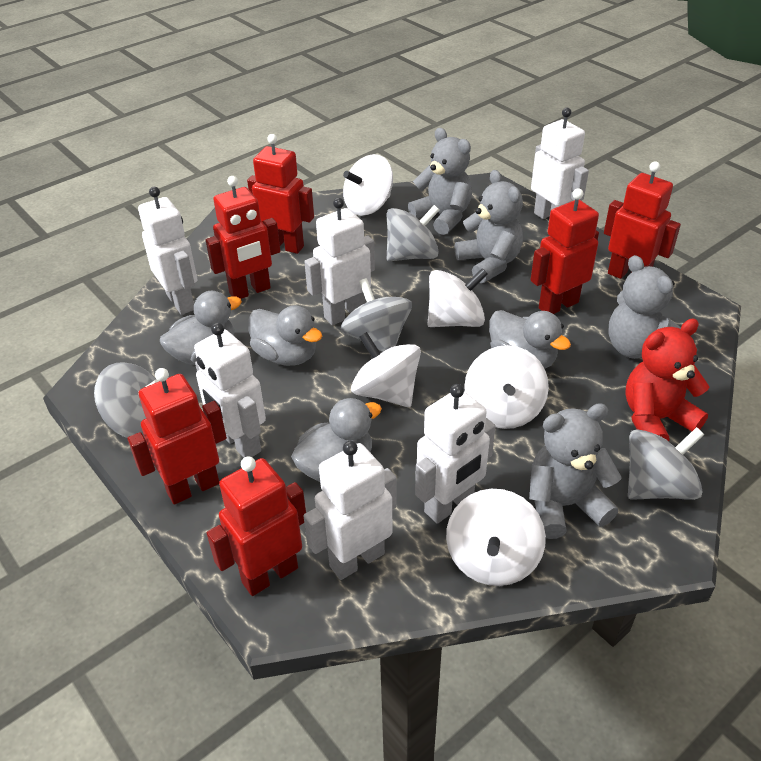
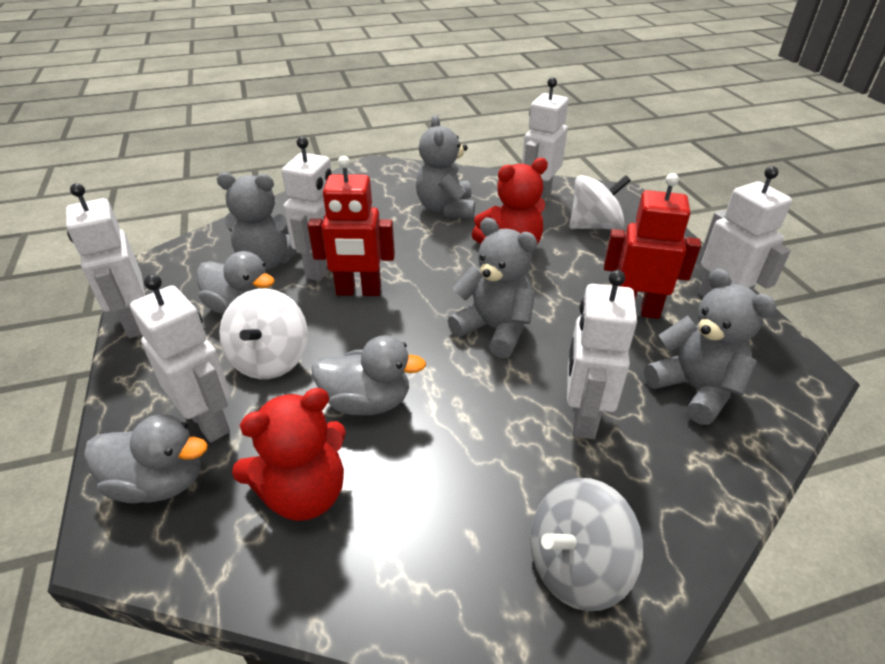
grey duck: [160,291,242,365] [248,305,322,366] [291,398,382,482] [489,310,571,369] = 4 -> [84,414,208,503] [197,251,275,315] [312,335,426,415] = 3
grey spinning top: [94,362,159,438] [341,278,412,352] [387,205,440,261] [628,427,705,500] = 4 -> [530,478,644,611] = 1
red robot: [127,368,227,505] [206,176,280,299] [207,456,306,596] [247,134,314,254] [530,188,599,314] [604,162,681,279] = 6 -> [308,156,395,296] [604,173,701,319] = 2
red teddy bear: [625,319,710,441] = 1 -> [232,388,346,521] [472,158,548,244] = 2
white spinning top: [343,154,393,216] [351,332,421,407] [428,268,488,327] [446,489,546,586] [464,345,549,429] = 5 -> [219,288,308,379] [569,175,631,230] = 2

